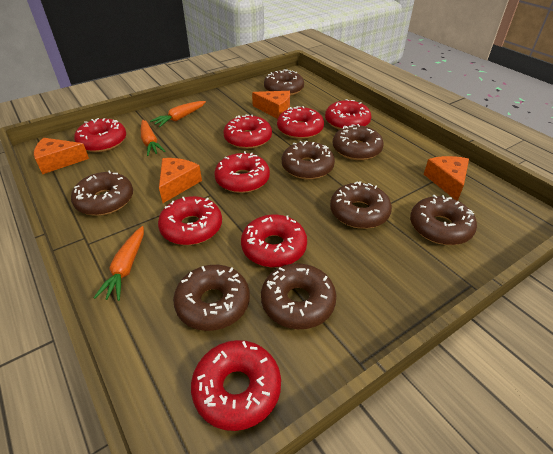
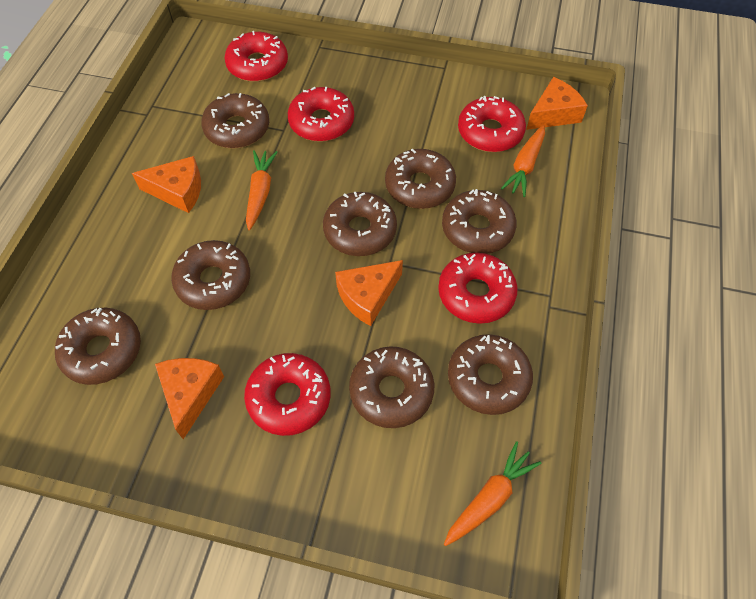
red donut: [74,118,126,152] [158,196,222,245] [191,340,281,431] [214,151,270,193] [224,114,272,149] [241,214,307,268] [277,106,324,139] [325,99,371,130] = 8 -> [225,31,288,82] [244,353,330,436] [288,87,354,142] [438,252,518,324] [458,96,526,152] = 5

